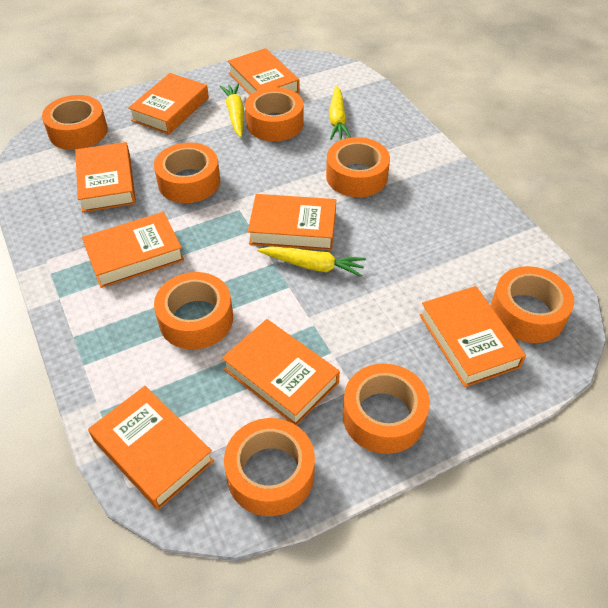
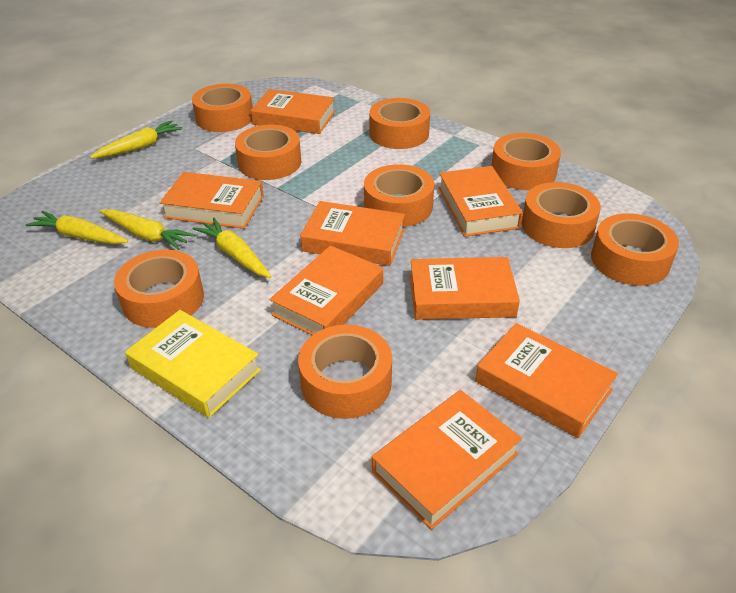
orange tape: [42,95,108,150] [154,142,220,203] [154,272,233,349] [224,418,315,516] [245,87,303,141] [326,137,390,197] [343,363,430,454] [491,266,574,343] = 8 -> [114,250,204,328] [192,84,253,132] [235,125,301,180] [298,325,392,419] [364,164,434,227] [369,98,430,149] [491,133,561,190] [522,182,601,248] [591,213,679,286] = 9
yellow book: none = 0 -> [125,310,261,418] = 1
yellow carrot: [220,83,244,137] [257,246,366,277] [329,85,351,140] = 3 -> [26,211,128,244] [90,120,182,159] [100,209,195,250] [193,218,272,278] = 4

